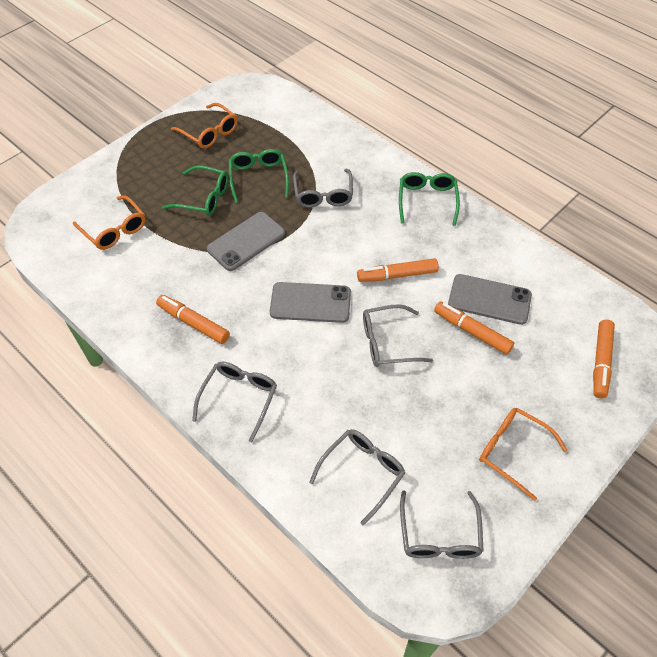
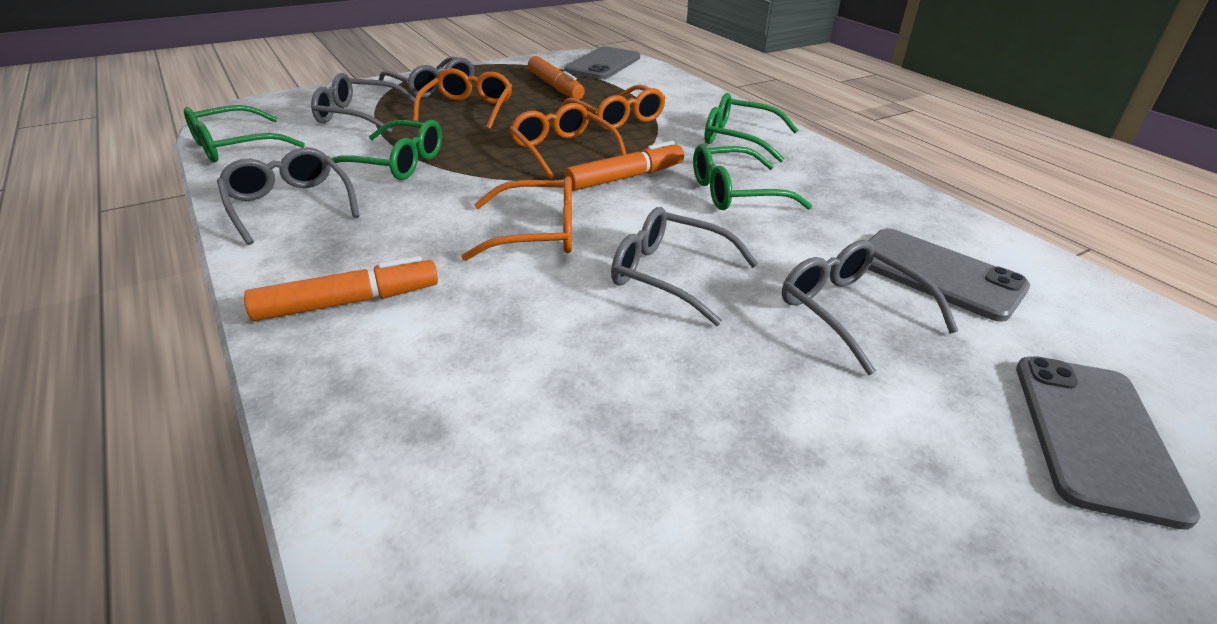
green glasses: [162,165,228,216] [229,149,289,203] [399,172,460,226] = 3 -> [184,105,305,162] [332,120,442,180] [693,144,812,210] [704,93,798,163] = 4
orange glasses: [73,195,146,250] [171,103,238,149] [479,408,567,501] = 3 -> [413,68,512,130] [461,176,572,261] [510,103,626,180] [561,85,666,130] = 4
orange marker: [156,295,230,344] [357,258,439,282] [434,302,514,355] [593,320,615,399] = 4 -> [244,256,438,321] [528,56,585,100] [565,141,684,191] = 3

